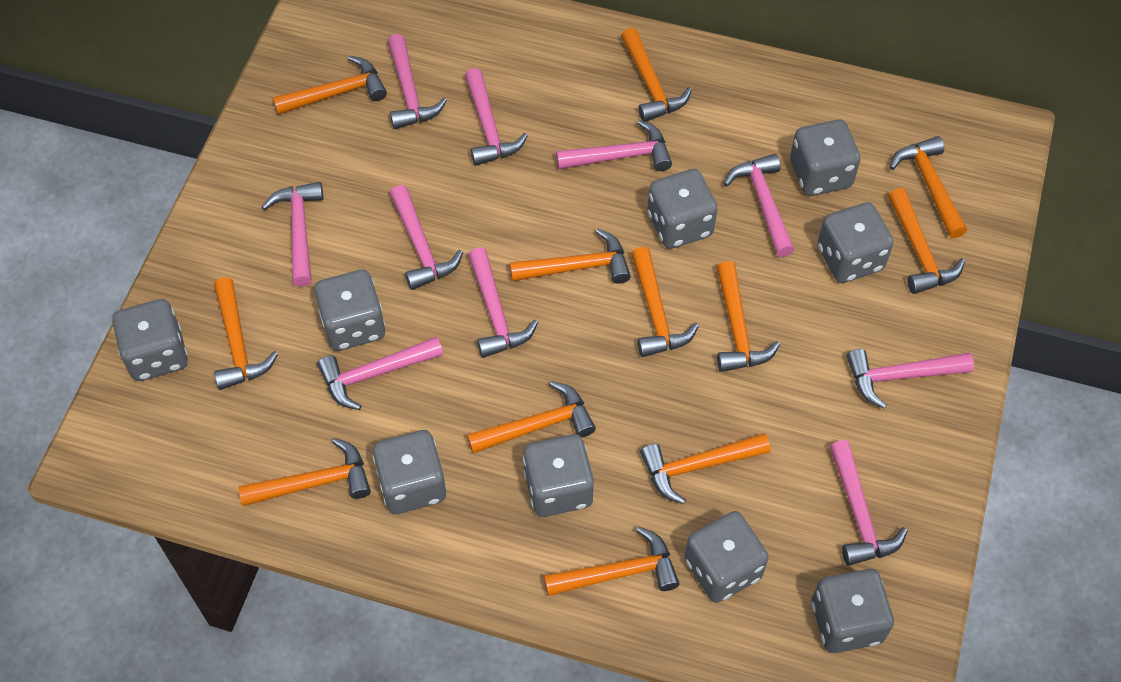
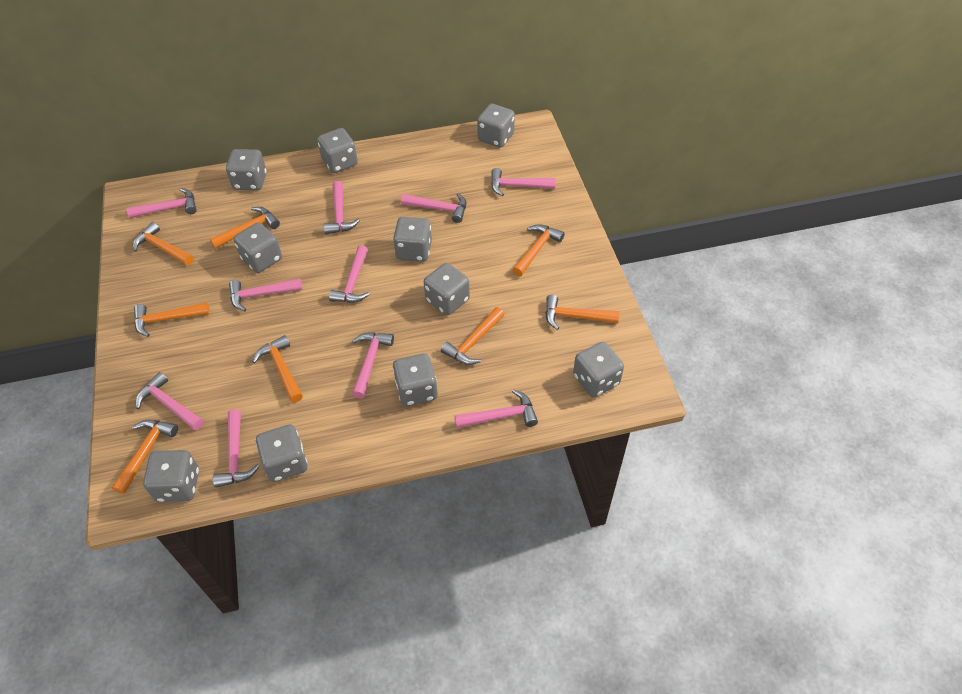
grey dice: [112,299,188,381] [314,270,385,351] [373,430,446,514] [523,434,594,517] [647,169,718,249] [684,511,769,603] [790,120,861,196] [812,569,894,653] [817,202,894,283] = 9 -> [143,450,199,502] [226,149,266,190] [233,222,282,273] [256,424,308,482] [317,128,358,173] [393,217,432,262] [393,353,438,406] [424,263,470,316] [477,104,515,148] [573,342,624,398] = 10
orange hammer: [214,277,278,390] [238,438,371,506] [272,56,387,115] [467,381,596,454] [510,229,631,284] [544,527,680,596] [621,28,692,122] [631,247,699,357] [640,433,770,504] [716,261,780,372] [888,188,965,294] [889,136,967,238] = 12 -> [112,420,178,494] [133,222,193,265] [134,302,210,337] [210,207,280,249] [252,335,303,403] [441,307,505,365] [513,224,565,276] [545,295,619,330] = 8

